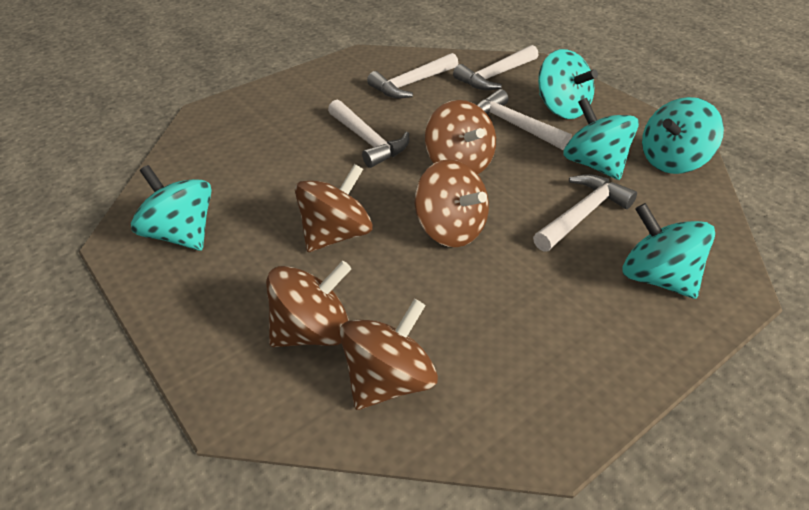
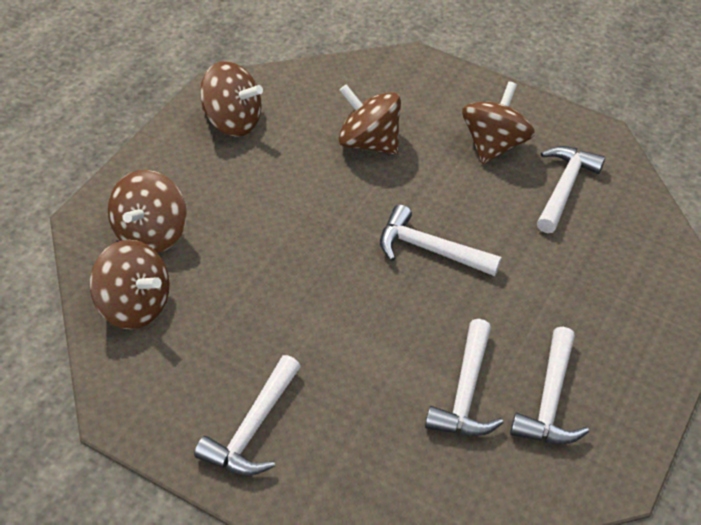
turquoise spinning top: [131,165,212,251] [538,49,598,119] [563,98,639,180] [622,203,715,299] [642,97,724,174] = 5 -> none = 0

